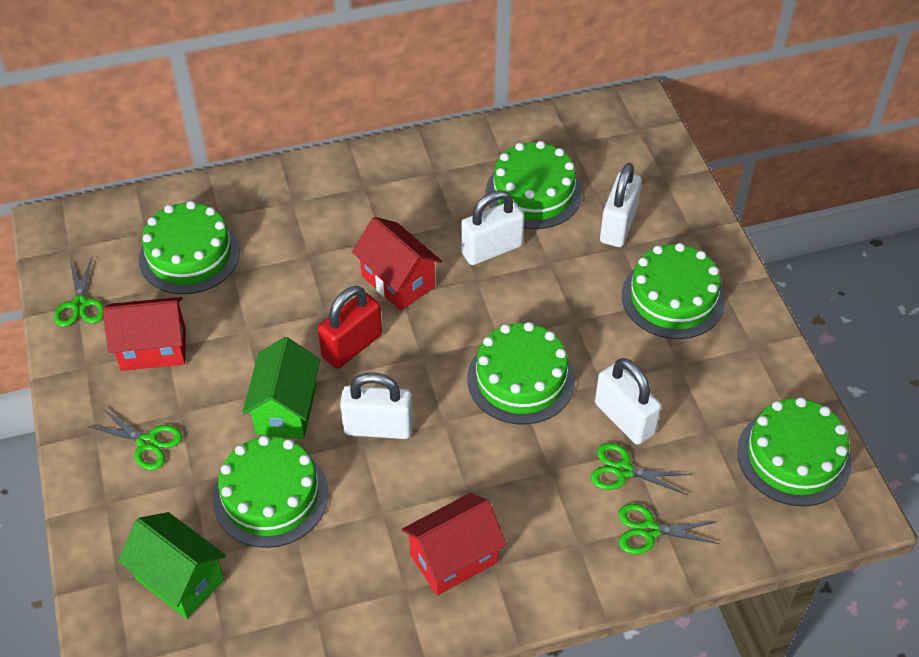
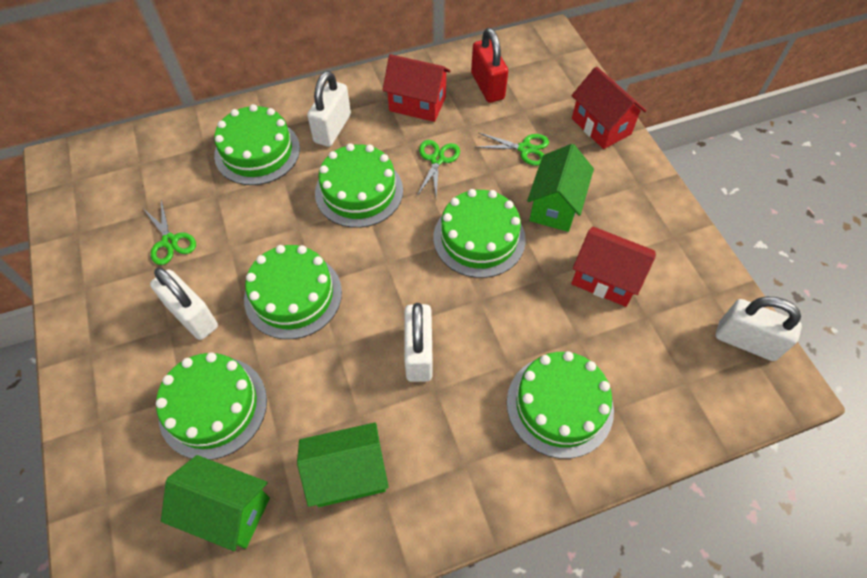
green house: [118,512,226,619] [242,337,320,439] = 2 -> [161,455,270,551] [297,422,389,507] [527,144,594,232] = 3
green scissors: [54,257,104,327] [87,407,182,470] [591,443,692,495] [618,504,719,554] = 4 -> [143,200,196,265] [417,140,460,198] [475,133,549,166] = 3

